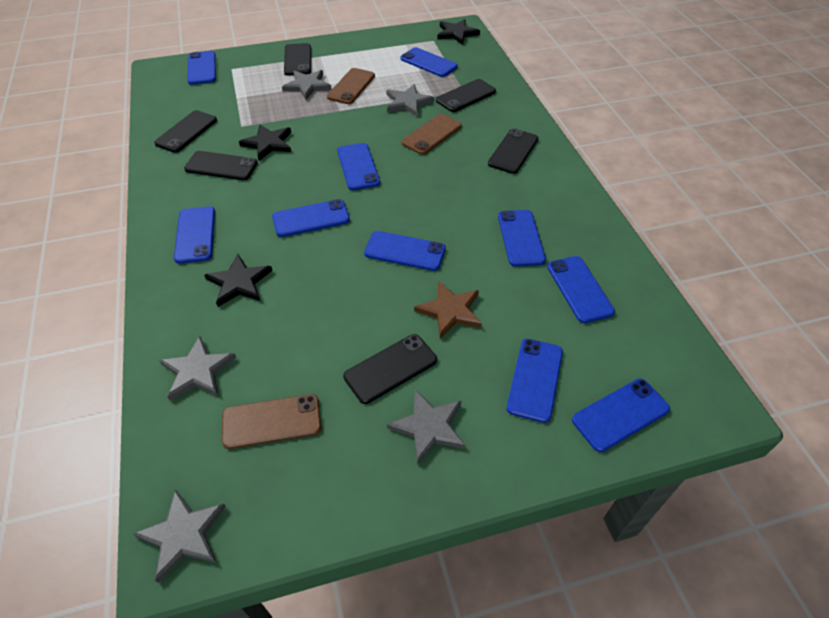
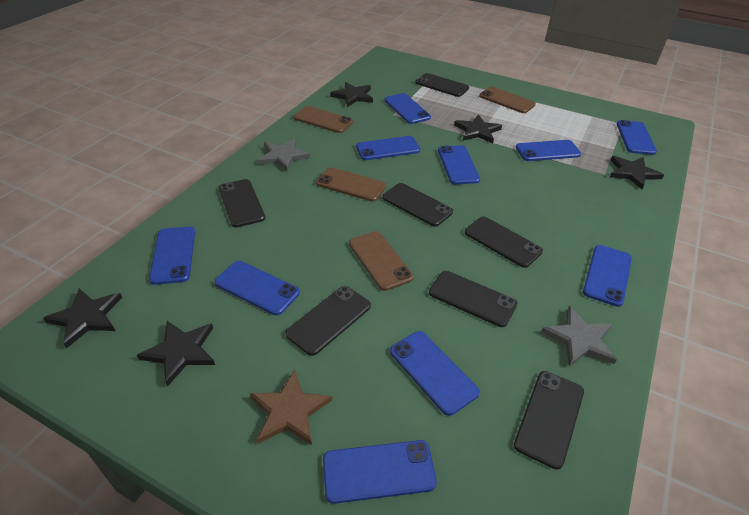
black phone: [154,110,217,153] [184,151,258,180] [284,43,311,76] [343,334,437,404] [436,79,496,112] [488,128,538,174] = 6 -> [218,179,265,227] [285,286,371,356] [382,183,453,227] [415,73,469,97] [429,271,517,327] [465,217,543,268] [514,371,584,469] = 7
black star: [204,254,272,307] [239,124,291,161] [437,19,480,45] = 3 -> [43,289,122,348] [137,321,215,387] [330,82,373,107] [454,115,502,143] [610,156,664,189] = 5
brown phone: [222,394,321,449] [327,68,375,104] [401,114,462,155] = 3 -> [294,106,353,133] [316,167,386,202] [349,231,414,291] [479,87,536,113] = 4
grey star: [133,489,226,583] [159,336,236,401] [282,70,332,100] [386,84,434,117] [387,389,465,465] = 5 -> [258,139,310,172] [541,306,617,367] = 2

